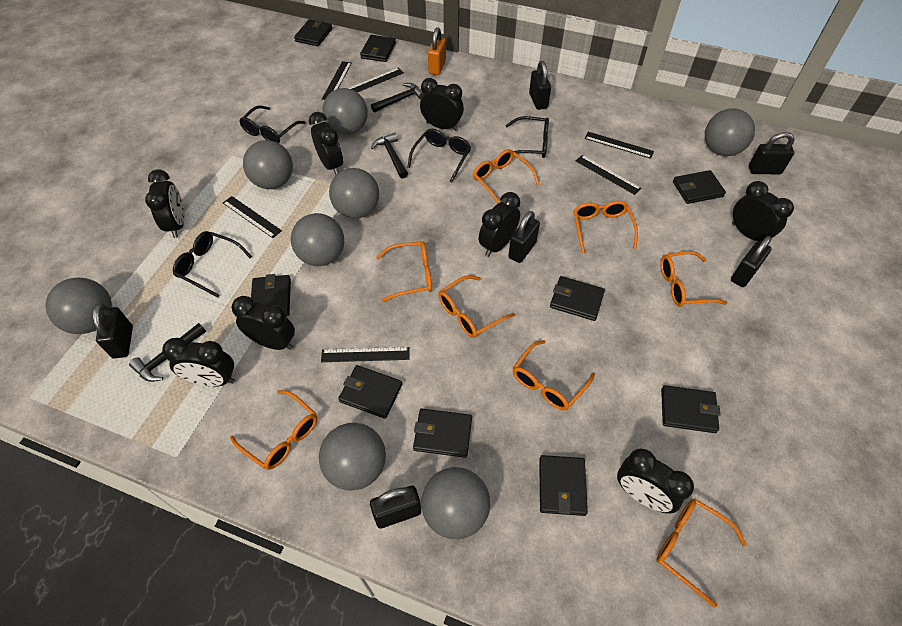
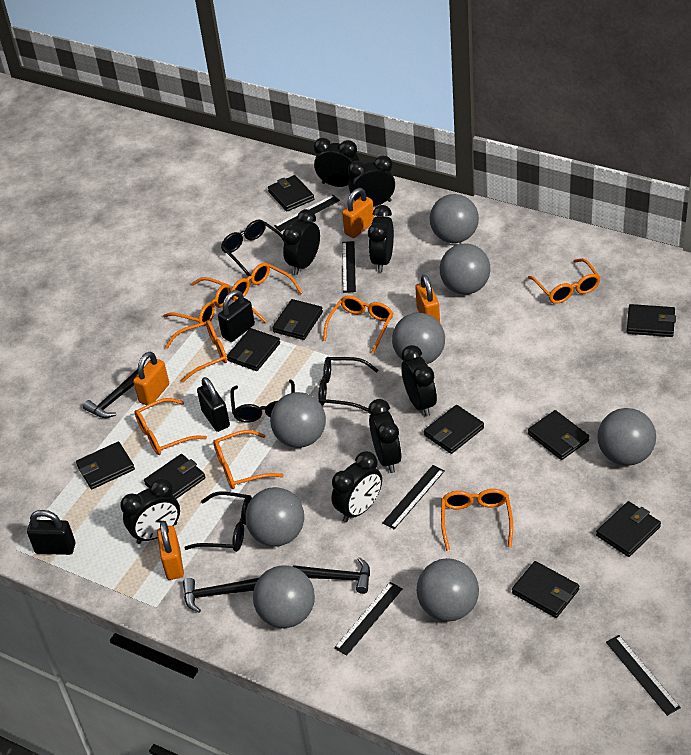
black padlock: [92,304,133,359] [370,486,421,529] [508,211,540,263] [529,61,551,110] [731,236,772,287] [749,132,795,174] = 6 -> [27,510,75,555] [197,377,230,432] [218,290,255,342] = 3
black ruler: [223,196,282,238] [321,347,410,362] [322,61,352,100] [348,68,404,92] [576,155,642,195] [584,132,654,159] = 6 -> [274,195,340,232] [334,582,402,656] [342,241,356,293] [382,465,445,529] [606,635,681,716] = 5
black wallet: [251,274,291,316] [294,19,332,46] [338,365,402,419] [360,35,396,62] [413,409,472,458] [539,455,588,516] [550,276,605,321] [661,385,721,433] [673,170,726,204] = 9 -> [76,442,135,489] [144,454,205,499] [227,328,280,371] [268,175,314,211] [272,299,323,340] [424,405,484,454] [512,561,579,618] [528,410,589,460] [596,501,661,557] [627,304,676,337] = 10
orange padlock: [428,27,446,75] = 1 -> [133,352,169,405] [157,521,184,580] [342,188,374,238] [415,274,440,323] = 4

